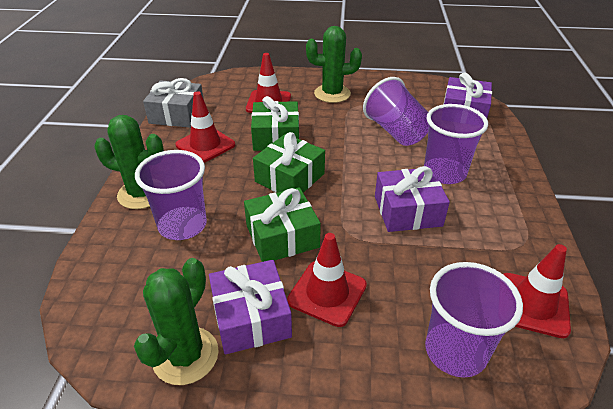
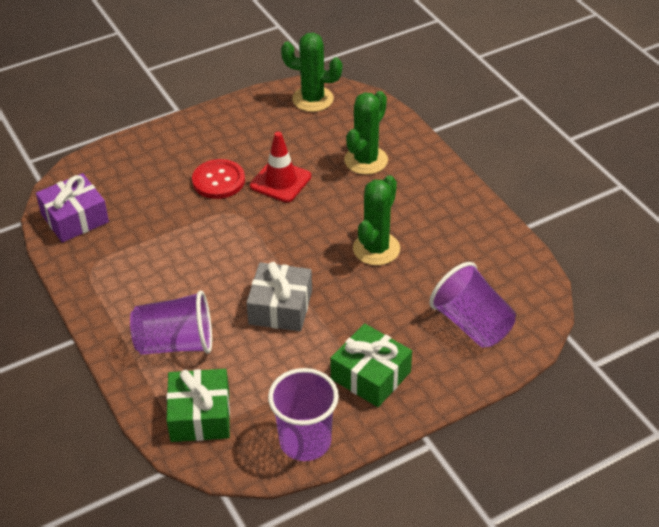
green gift: [244,187,321,262] [251,96,299,151] [253,132,325,193] = 3 -> [167,369,230,442] [330,323,412,407] = 2
purple cup: [135,150,207,240] [363,77,428,146] [424,104,488,184] [425,262,523,377] = 4 -> [130,290,212,355] [268,368,339,461] [429,262,516,347] = 3
purple gift: [209,260,292,354] [375,166,450,232] [444,72,492,118] = 3 -> [36,173,109,243] = 1
red button: none = 0 -> [192,159,245,199] = 1
red traffic cone: [175,91,235,163] [246,53,291,113] [287,233,367,327] [503,244,571,338] = 4 -> [250,132,311,202] = 1

